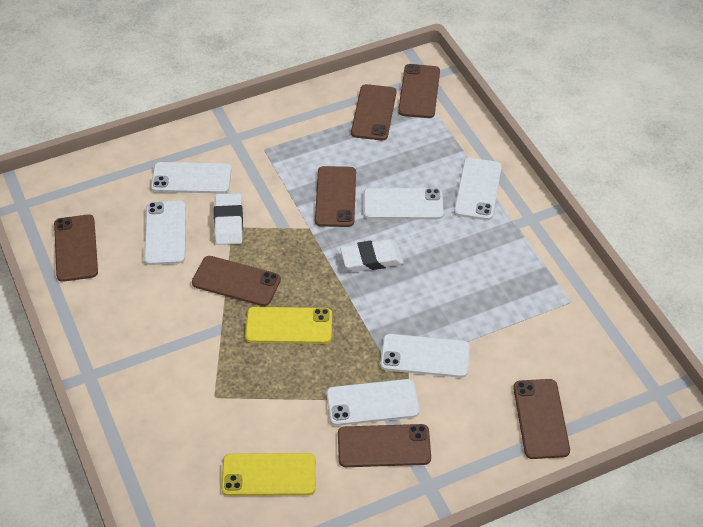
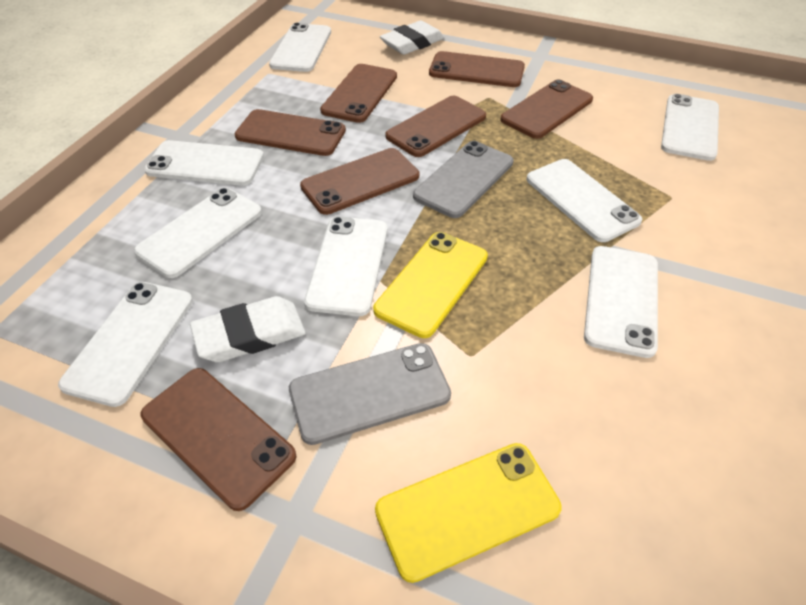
grey phone: none = 0 -> [289,343,451,445] [413,141,514,218] = 2
white phone: [144,201,186,265] [151,162,231,194] [326,379,419,426] [364,188,444,219] [380,334,470,378] [454,158,502,220] = 6 -> [58,282,193,407] [134,188,262,278] [144,140,264,186] [269,23,331,72] [304,217,388,316] [526,159,642,242] [584,246,658,358] [661,94,719,161] = 8

